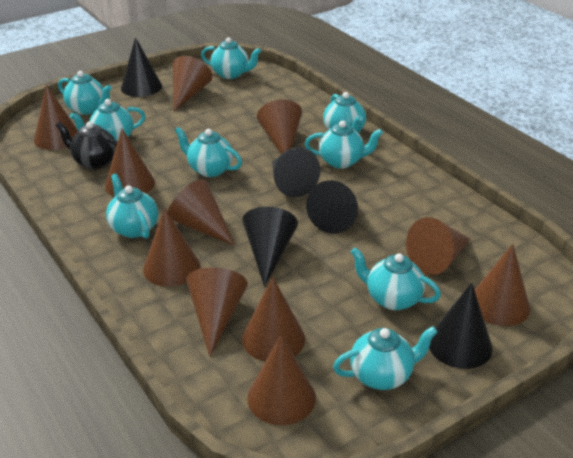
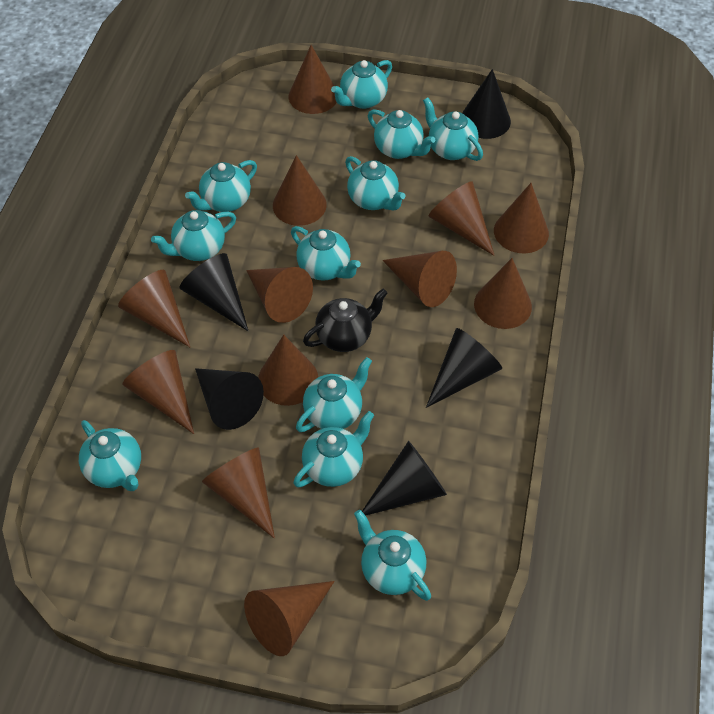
brown cone: [34,85,79,150] [105,129,155,197] [143,208,200,287] [168,179,235,246] [173,56,212,111] [186,267,248,357] [242,277,305,361] [247,334,316,425] [257,100,302,154] [406,217,471,275] [475,244,530,326] = 11 -> [118,270,190,347] [122,350,194,434] [202,447,275,539] [244,581,335,656] [246,267,313,323] [258,334,318,406] [273,155,327,226] [289,45,337,114] [382,251,457,307] [429,181,495,256] [474,258,532,329] [494,183,549,253] = 12
turquoise teapot: [58,71,112,115] [70,99,146,142] [106,173,158,239] [174,127,242,177] [201,37,261,79] [305,121,383,169] [323,92,366,134] [333,326,438,390] [351,247,441,310] = 9 -> [79,420,141,491] [151,210,236,261] [185,160,257,212] [291,226,361,281] [293,411,374,487] [296,357,372,432] [331,60,392,109] [345,156,406,210] [354,510,431,601] [368,109,435,159] [423,97,483,161] = 11

